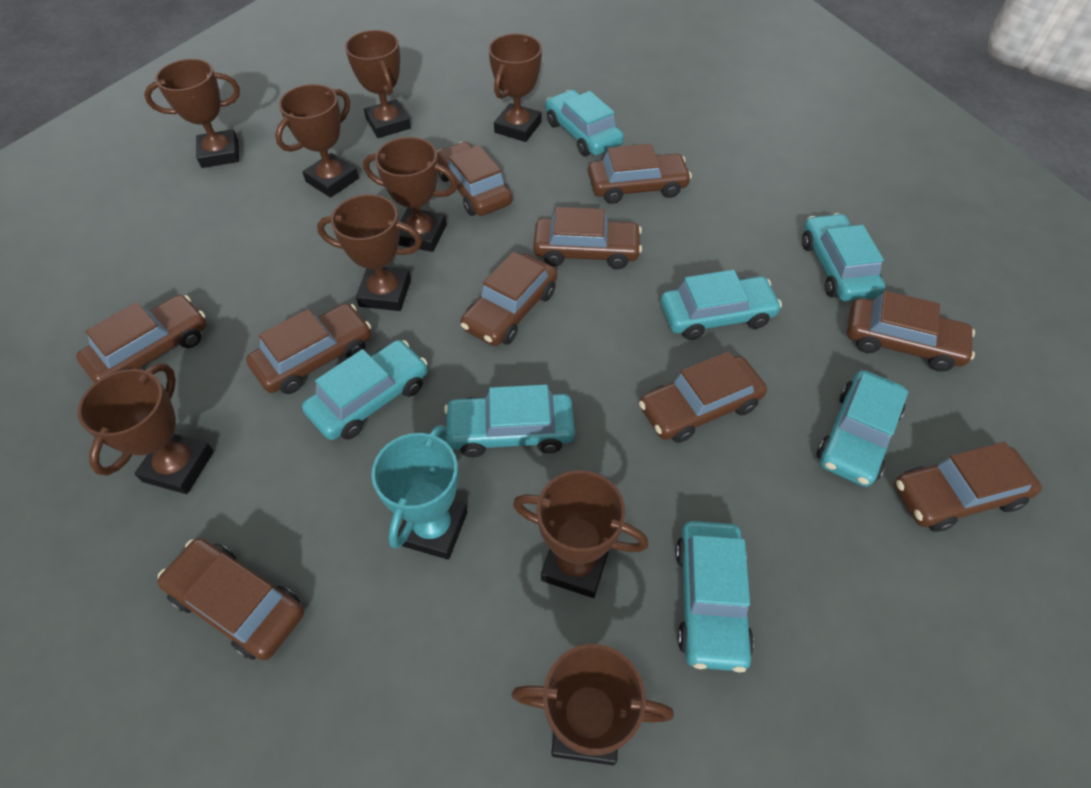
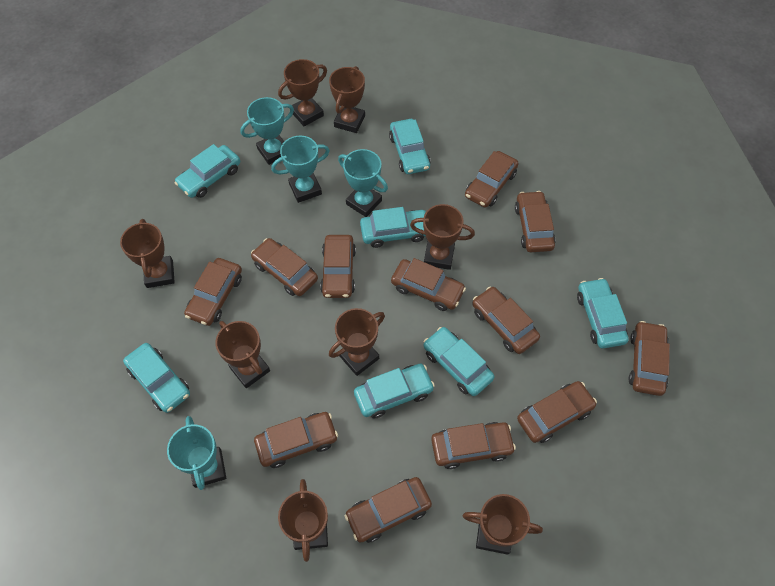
brown car: [76,295,207,383] [157,538,304,660] [246,303,371,394] [437,142,512,216] [460,252,558,346] [533,207,642,269] [588,144,692,204] [639,351,767,443] [847,291,975,372] [894,442,1042,532] = 10 -> [184,258,242,326] [251,238,318,296] [254,412,338,468] [320,235,356,298] [345,477,432,543] [391,258,466,311] [431,422,516,469] [465,151,519,208] [472,286,540,354] [515,191,556,252] [517,381,597,443] [628,321,670,396] = 12
brown trophy: [77,363,214,494] [144,59,240,168] [275,84,359,198] [317,194,422,311] [345,30,411,138] [363,137,458,252] [488,34,542,142] [512,644,674,765] [513,470,648,598] = 9 -> [120,219,175,288] [215,321,270,388] [278,59,327,127] [278,479,328,562] [329,66,365,133] [329,308,385,376] [410,204,475,270] [463,494,543,555] = 8
turquoise trophy: [371,425,468,560] = 1 -> [167,416,226,490] [240,97,294,165] [271,136,330,203] [338,149,388,217] = 4

